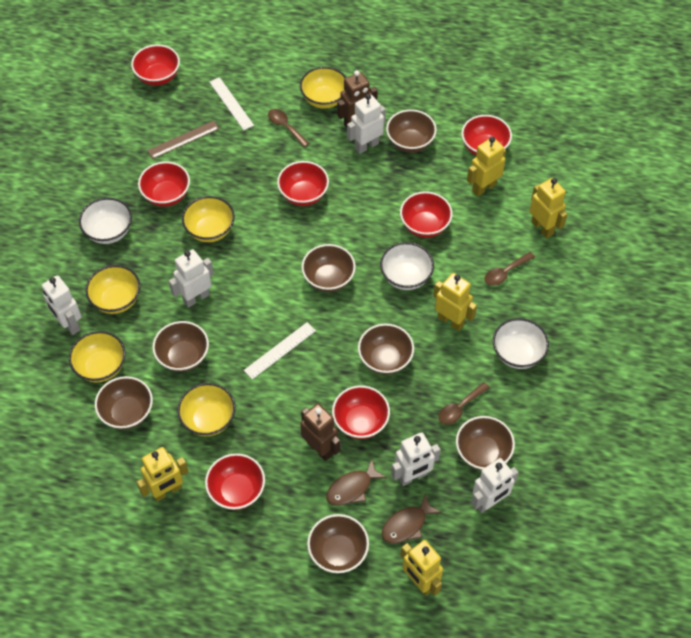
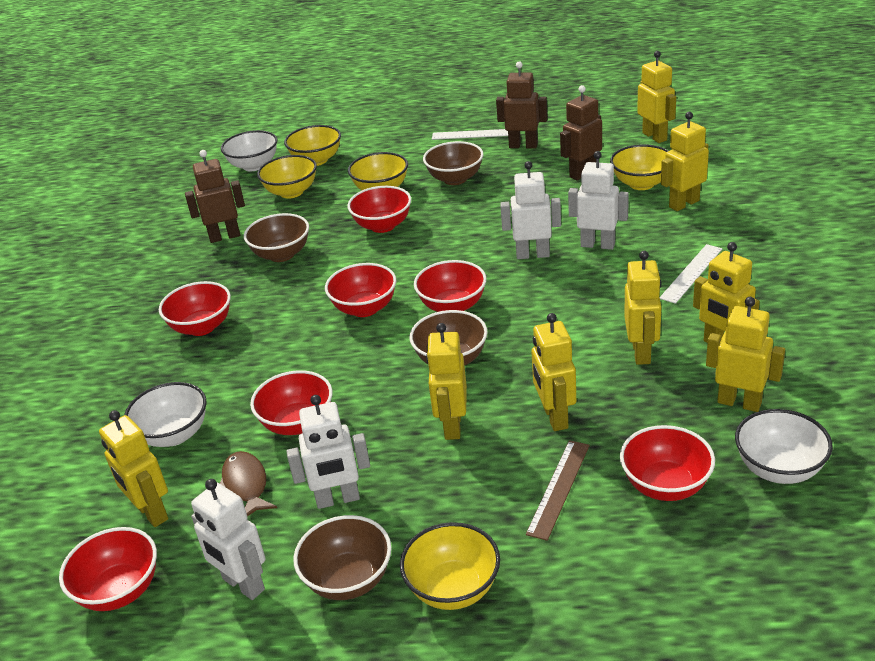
brown bowl: [95,376,153,430] [152,321,209,372] [302,244,356,292] [307,514,369,573] [358,324,414,375] [386,109,437,153] [456,416,515,470] = 7 -> [244,213,309,262] [293,515,391,600] [410,310,487,366] [423,141,483,185] = 4
brown fish: [326,459,387,506] [382,494,442,544] = 2 -> [220,451,277,516] = 1
brown robot: [300,403,341,461] [337,70,378,129] = 2 -> [185,150,245,243] [496,61,548,149] [560,85,602,180] = 3
brown spoon: [268,109,309,147] [438,382,490,425] [485,252,535,286] = 3 -> none = 0
white robot: [42,275,82,335] [169,249,214,308] [347,94,386,154] [391,432,441,486] [471,458,519,513] = 5 -> [191,479,265,600] [286,395,370,509] [500,161,561,259] [568,151,629,250] = 4
yellow robot: [137,447,189,502] [401,540,443,596] [433,273,477,331] [467,137,506,196] [529,178,568,238] = 5 -> [99,410,168,527] [426,323,467,440] [532,313,576,431] [624,251,661,365] [637,51,676,143] [661,112,709,211] [693,242,760,343] [706,297,785,412] = 8

